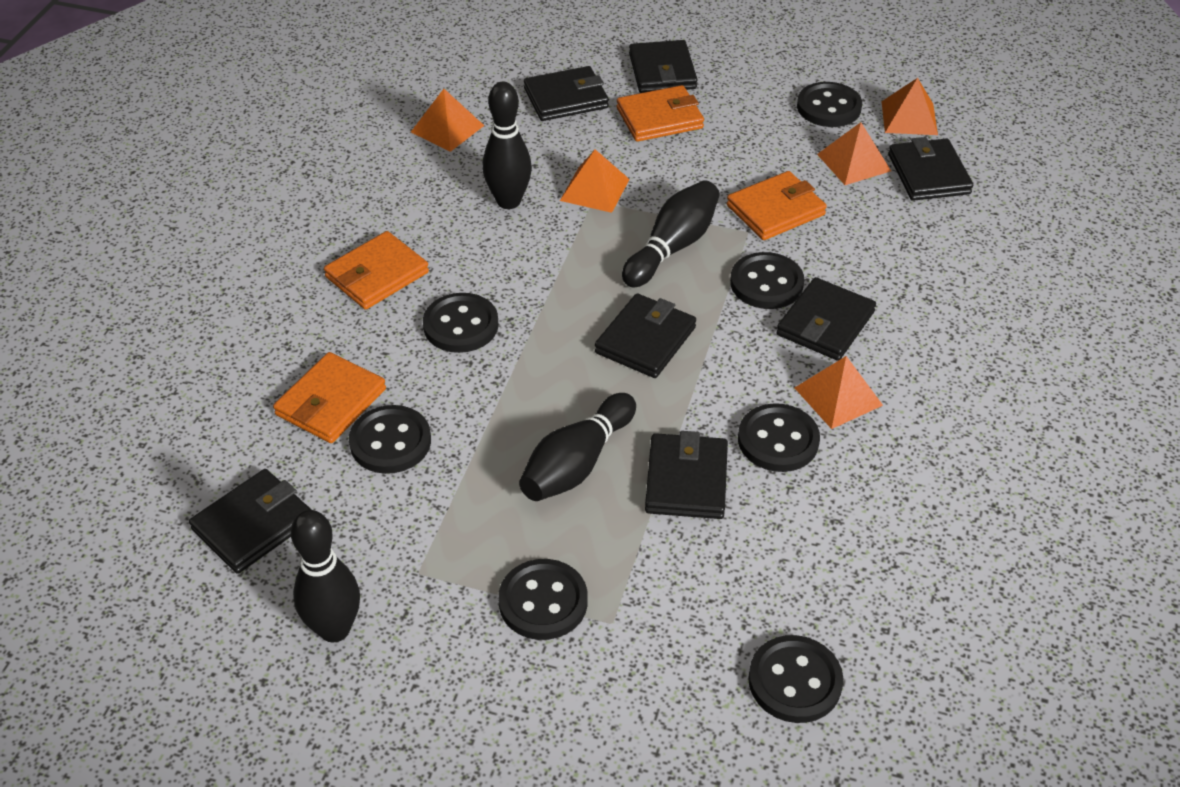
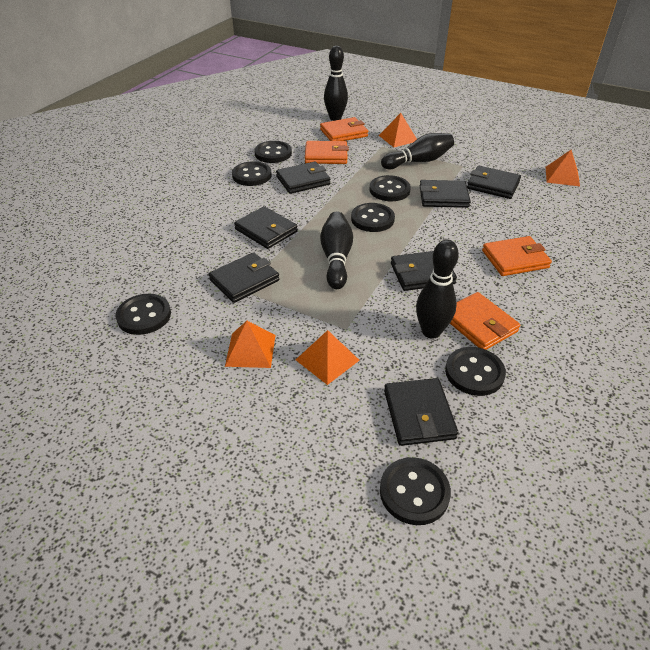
orange pyramid: [411,89,484,152] [560,149,630,213] [795,356,883,429] [817,122,891,185] [881,78,938,135] = 5 -> [225,321,275,368] [296,330,360,385] [379,113,417,147] [546,150,580,186] = 4

